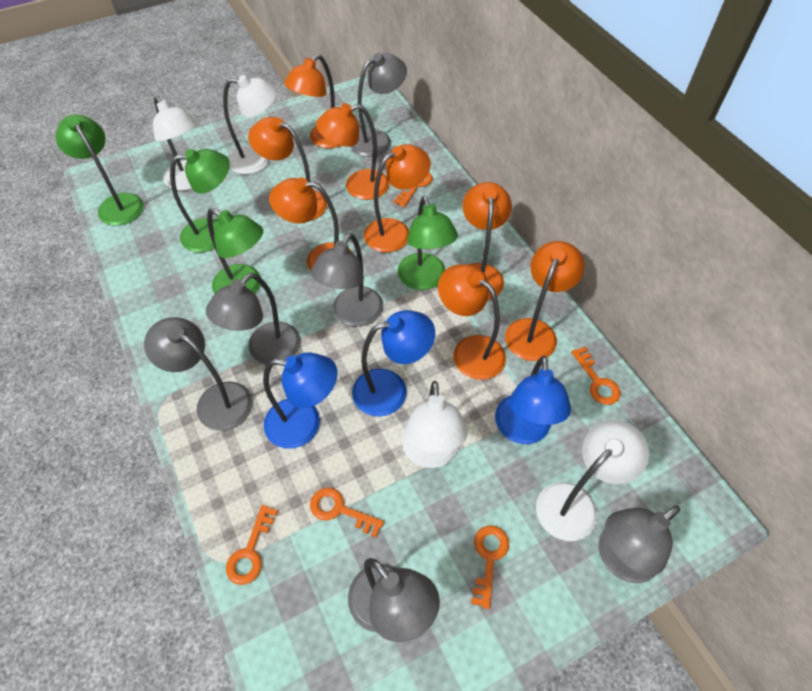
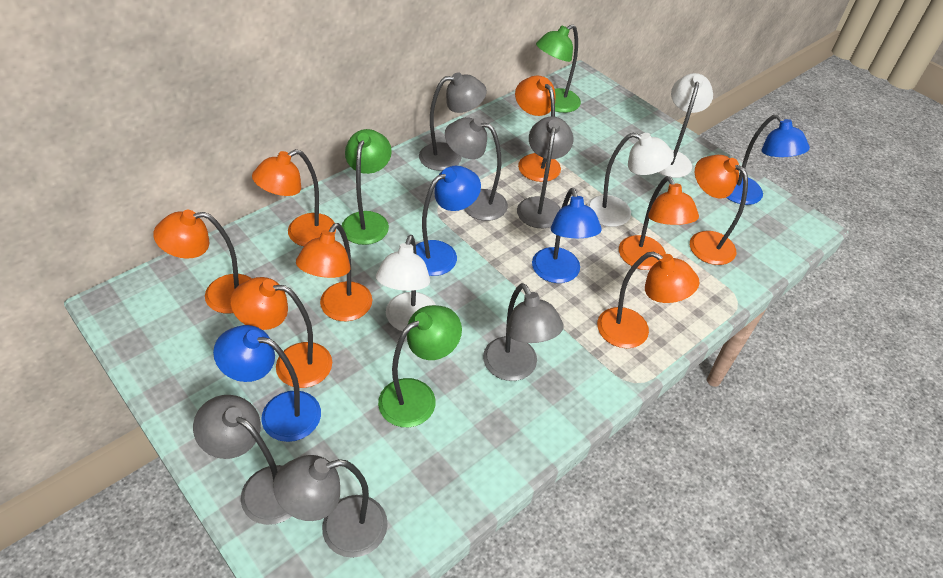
blue lamp: [263,353,338,449] [352,310,435,417] [495,356,571,444] = 3 -> [213,325,321,442] [416,166,481,276] [532,188,602,283] [726,114,810,205] = 4
green lamp: [55,114,144,225] [170,149,230,253] [207,208,263,294] [398,196,458,290] = 4 -> [342,129,392,245] [378,305,462,427] [536,24,581,113] = 3
orange key: [226,505,278,585] [310,488,384,538] [394,172,433,207] [471,526,509,609] [571,347,620,405] = 5 -> none = 0
white lamp: [153,96,197,191] [223,75,277,174] [402,381,468,468] [536,420,649,541] = 4 -> [376,235,436,331] [587,133,674,227] [658,73,713,178] = 3

